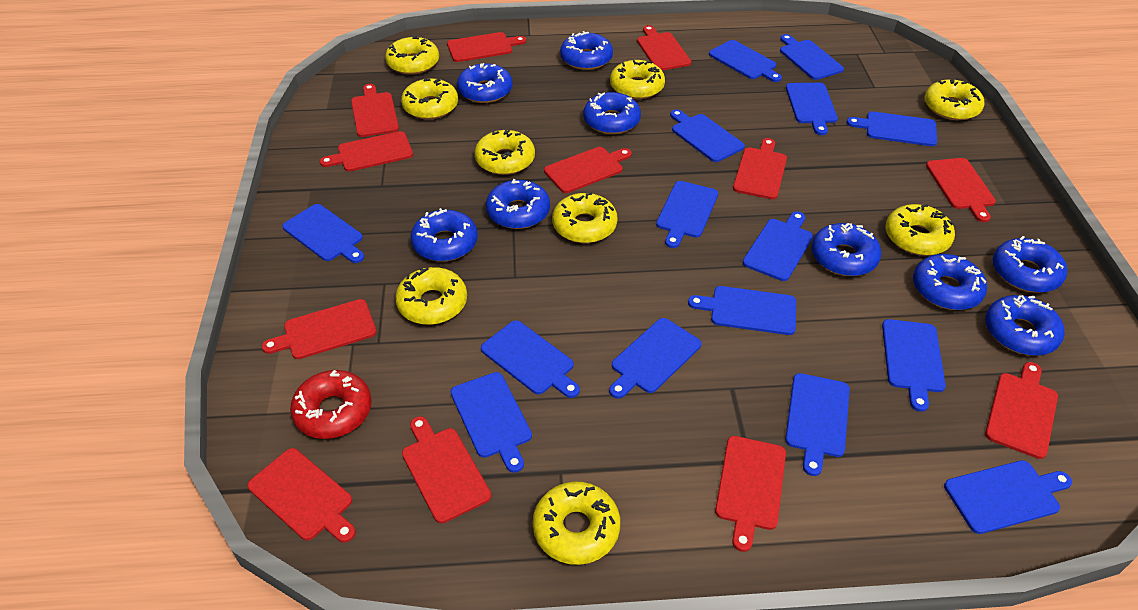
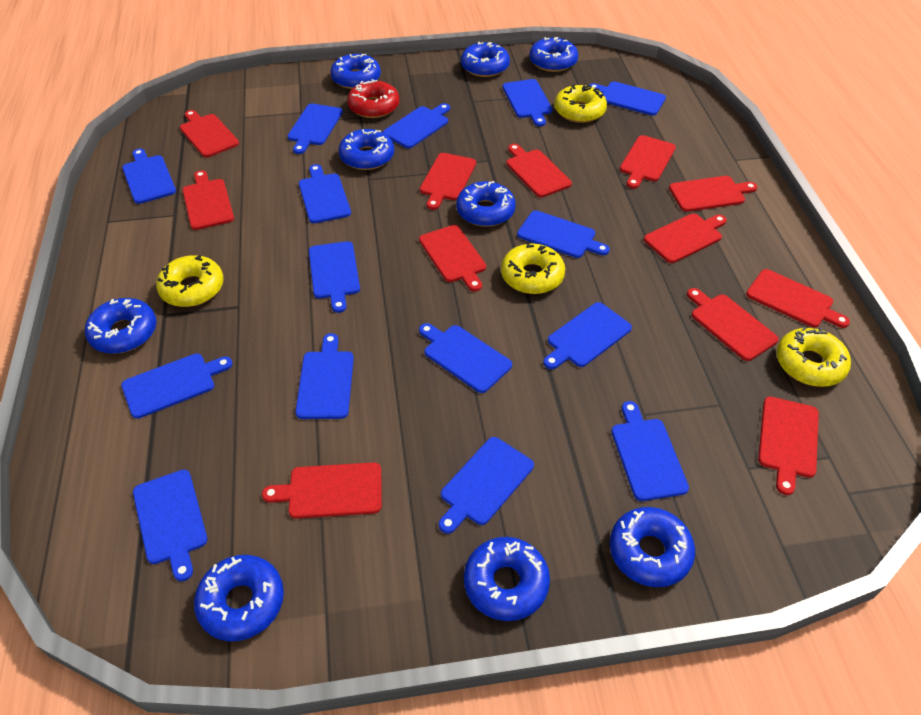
yellow donut: [385,36,439,75] [395,267,467,325] [401,78,458,119] [474,130,535,175] [533,481,620,565] [552,192,617,243] [610,60,665,99] [885,204,955,256] [924,79,985,120] = 9 -> [156,255,223,307] [501,243,565,294] [554,84,607,123] [776,326,851,387] = 4

